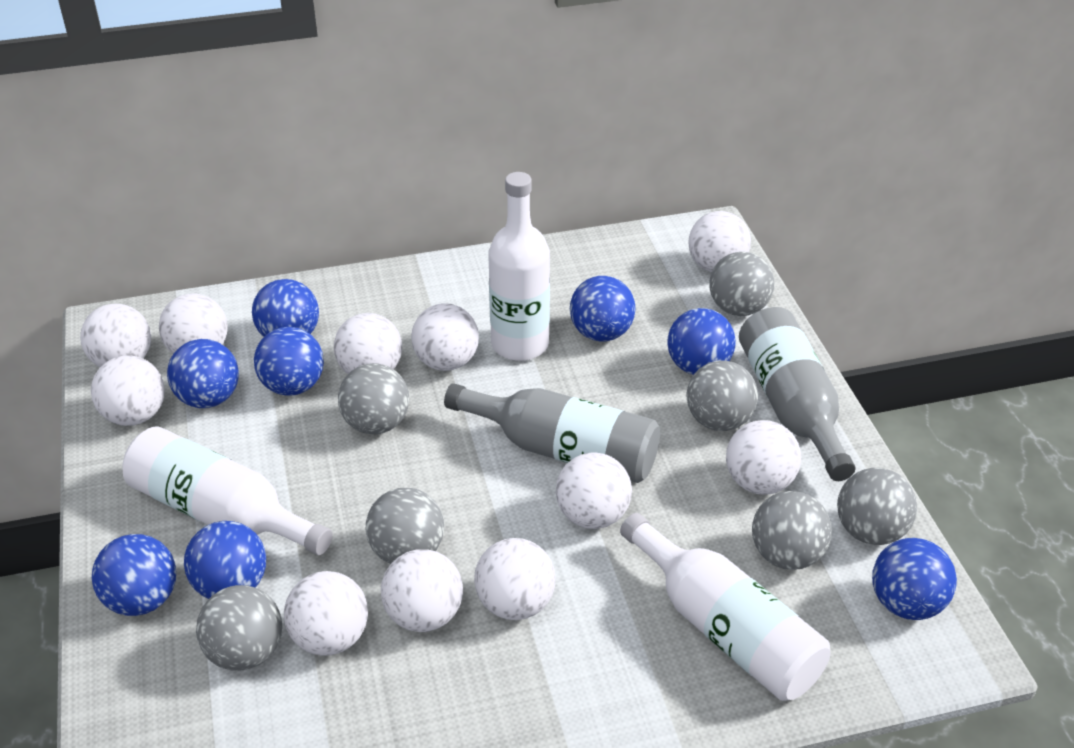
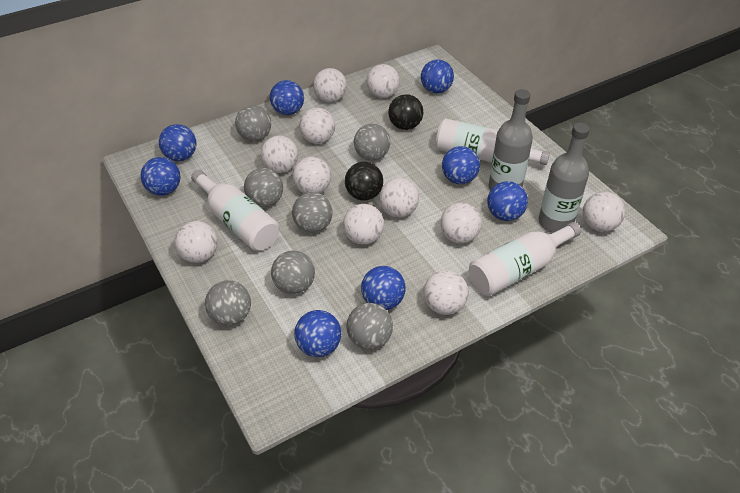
black ball: none = 0 -> [345,162,383,200] [388,94,423,130] = 2

